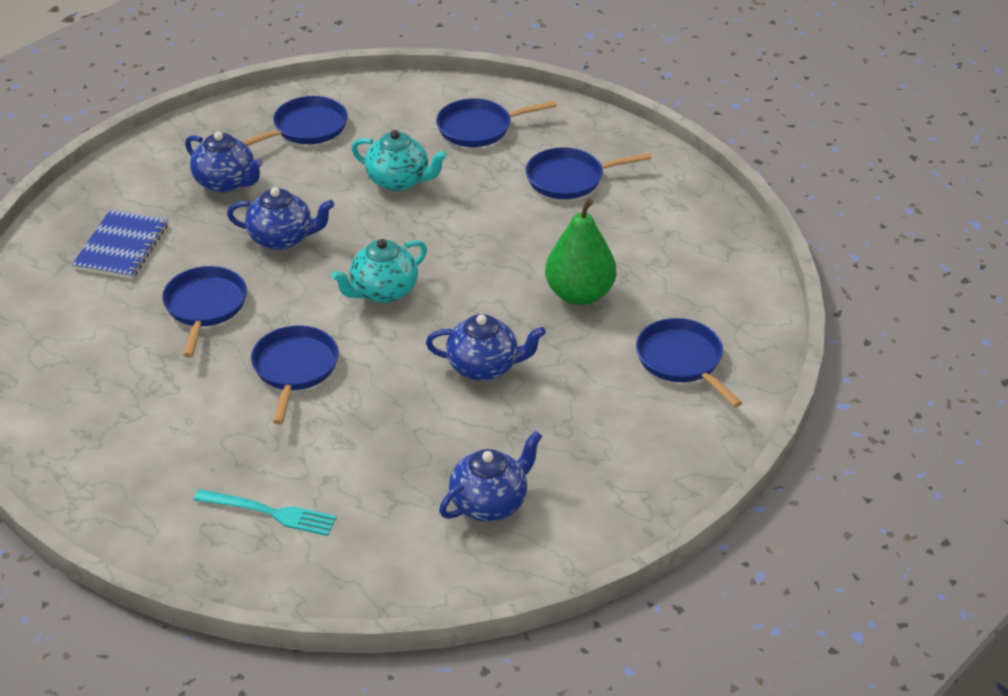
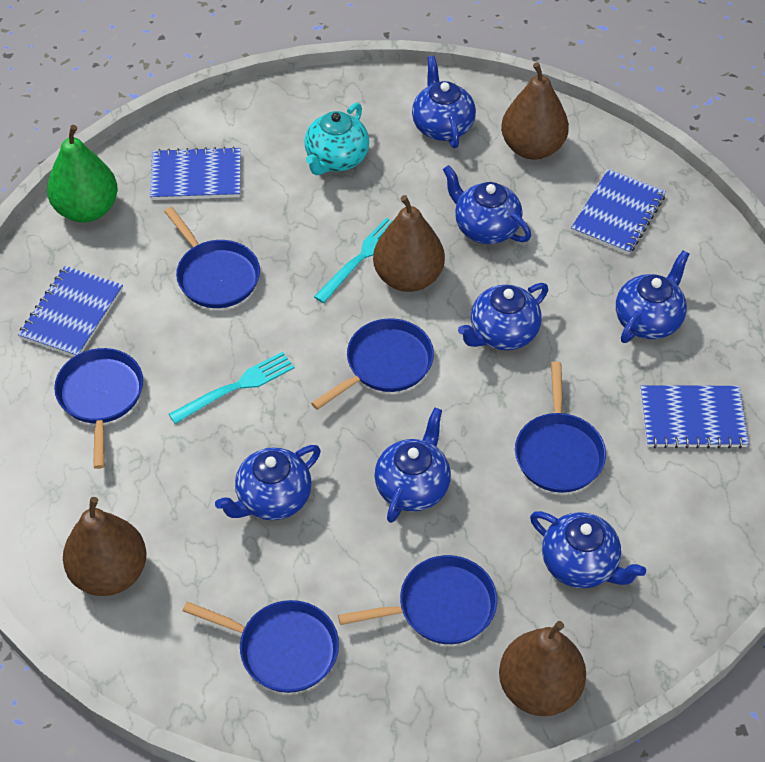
blue notebook: [72,210,168,279] = 1 -> [18,266,123,357] [150,146,241,200] [571,169,666,255] [640,385,749,449] = 4
blue teapot: [185,131,263,193] [227,187,334,250] [426,314,546,381] [439,431,542,521] = 4 -> [215,445,321,520] [375,407,451,523] [412,56,476,148] [443,165,531,244] [458,283,548,350] [530,511,646,588] [616,250,689,343] = 7
brown pear: none = 0 -> [63,497,147,596] [373,195,445,292] [499,621,586,716] [501,62,569,160] = 4
turquoise fork: [194,489,337,536] = 1 -> [169,352,295,424] [314,218,392,303] = 2
turquoise teapot: [331,239,427,303] [352,130,448,191] = 2 -> [305,103,369,175] = 1

